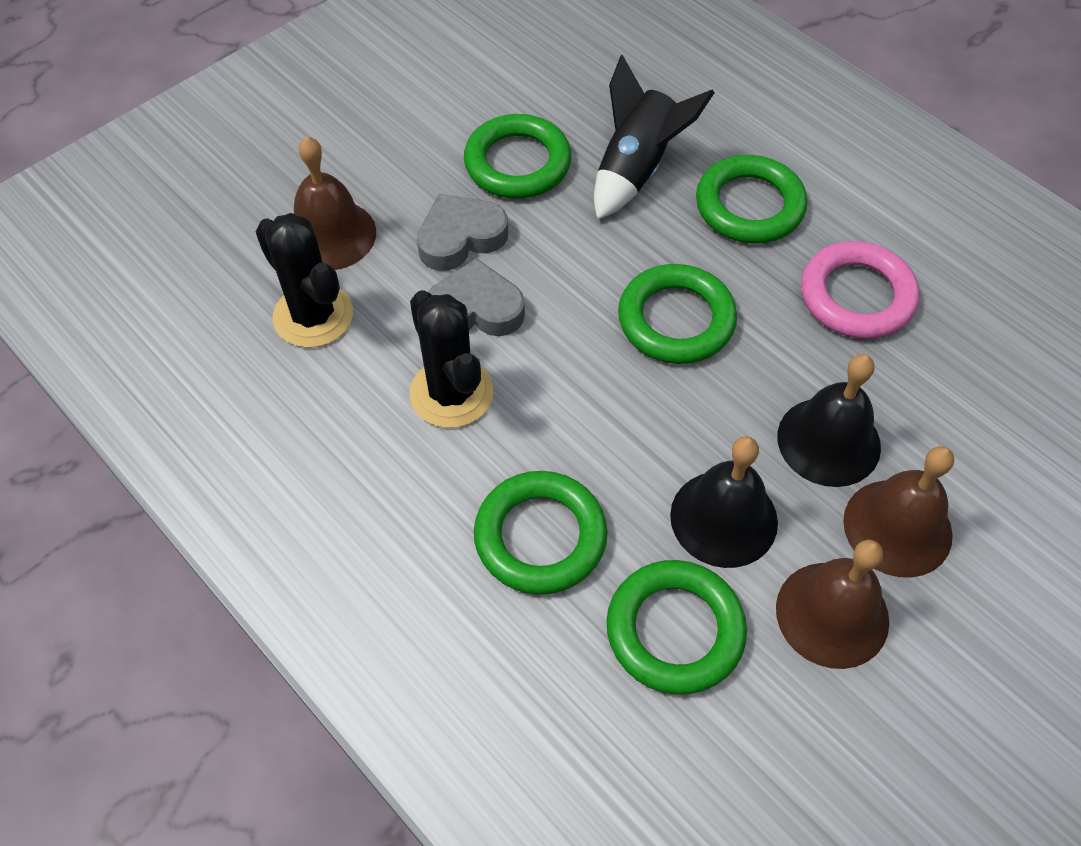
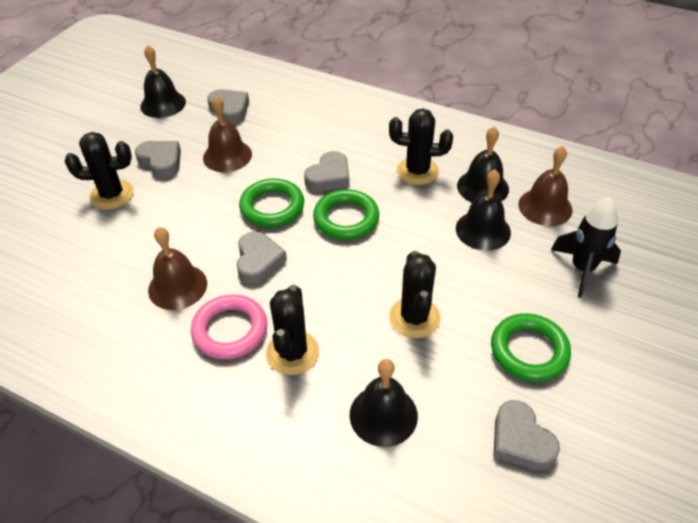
black bell: [670,436,778,568] [777,354,881,487] = 2 -> [140,45,186,118] [350,359,418,447] [456,170,511,251] [457,127,509,203] = 4
black cactus: [256,213,353,348] [410,290,494,428] = 2 -> [64,132,134,210] [266,285,319,375] [389,108,453,185] [389,251,441,338] = 4
green ring: [464,114,571,199] [474,471,608,595] [606,560,747,695] [618,264,737,364] [696,155,807,243] = 5 -> [239,178,304,227] [313,189,379,240] [491,313,571,382] = 3
grey heart: [417,194,508,271] [428,258,525,336] = 2 -> [135,141,181,178] [207,89,249,124] [236,231,287,284] [304,151,350,192] [493,400,560,470] = 5

